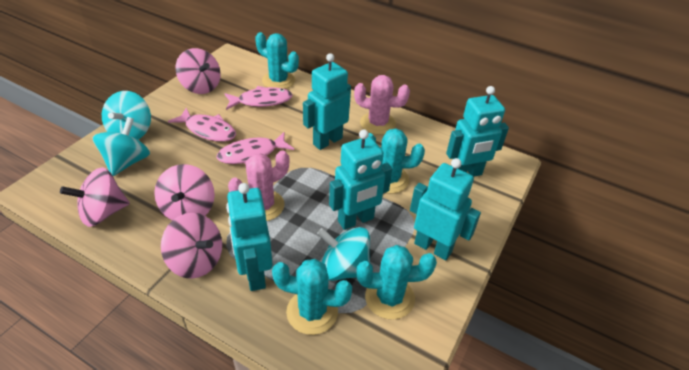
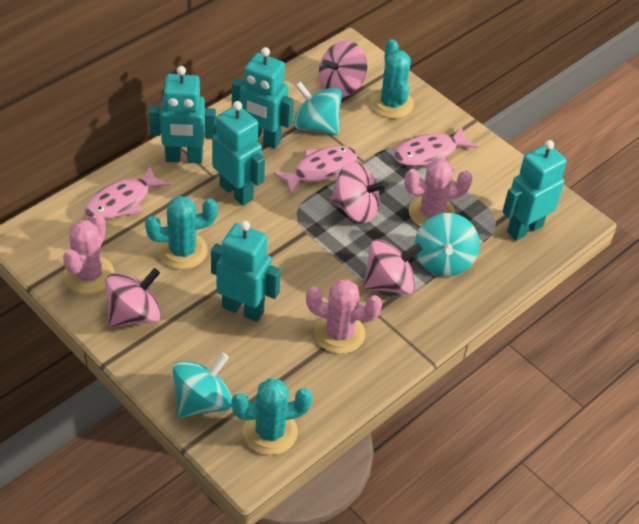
pink cactus: [228,150,289,221] [354,75,410,135] = 2 -> [63,214,114,294] [306,279,382,354] [404,158,473,227] = 3
turquoise cactus: [255,32,299,89] [272,259,352,335] [357,245,437,320] [369,128,425,193] = 4 -> [145,196,218,269] [231,378,313,455] [370,39,414,119] = 3

